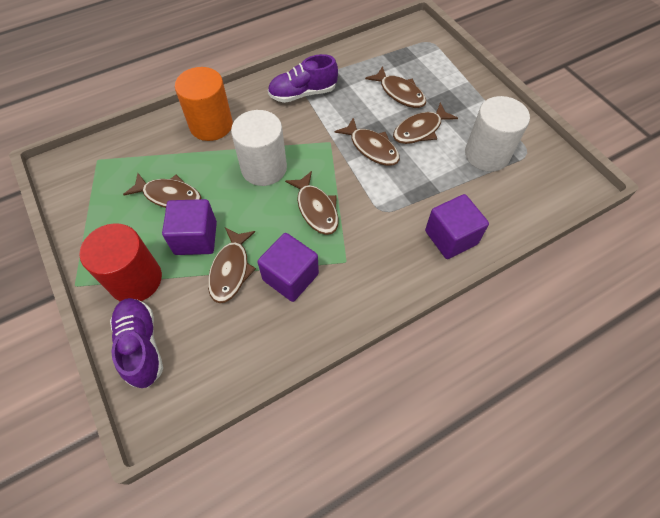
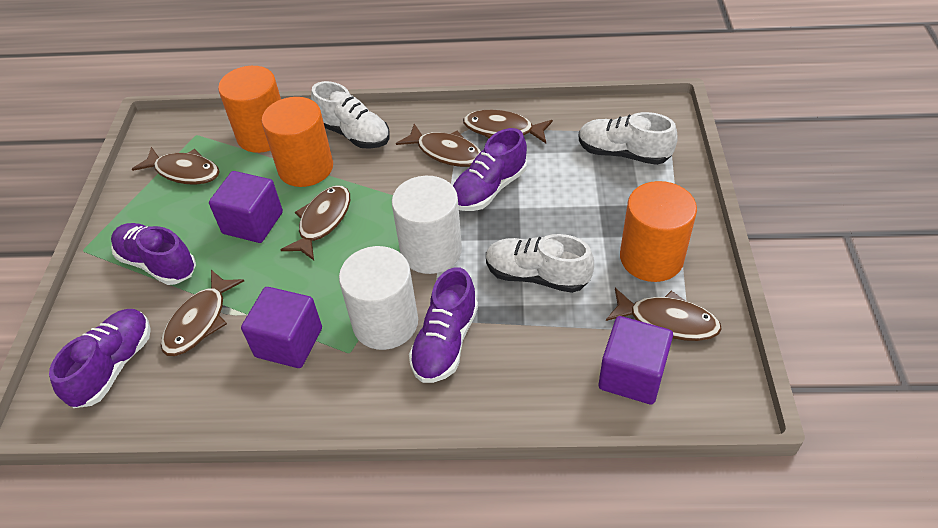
orange cylinder: [175,67,233,141] = 1 -> [218,66,281,153] [262,97,333,187] [620,181,697,282] = 3
purple shoe: [110,298,163,388] [268,54,338,103] = 2 -> [49,309,151,408] [111,223,196,285] [409,267,478,383] [452,128,527,211] = 4
red cylinder: [80,223,162,302] = 1 -> none = 0
white shoe: none = 0 -> [311,81,390,149] [486,234,594,293] [579,112,678,165] = 3

